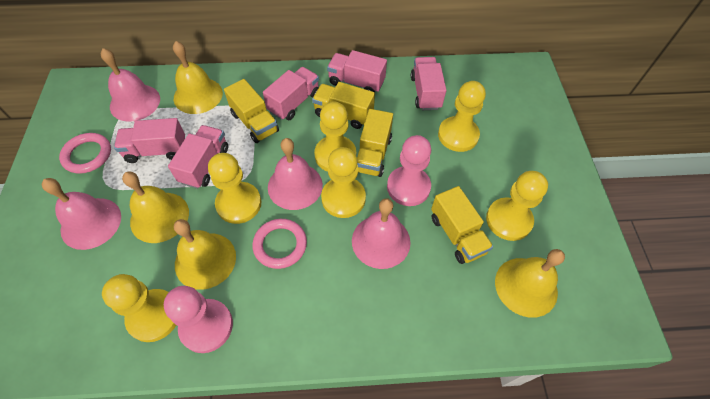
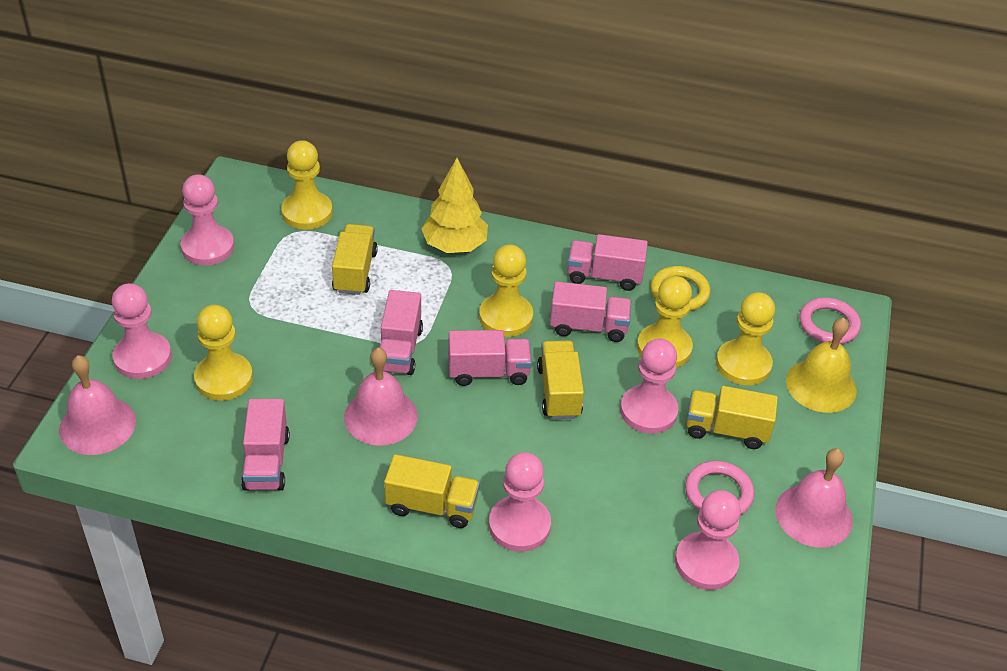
pink bell: [42,178,121,250] [101,48,160,122] [268,138,323,210] [352,198,411,269] = 4 -> [59,355,136,455] [344,347,418,446] [775,448,853,548] = 3
pink pawn: [164,286,233,353] [387,135,431,206] = 2 -> [112,283,172,379] [181,174,234,265] [489,452,551,552] [620,338,679,434] [675,490,741,590] = 5
yellow bell: [122,172,189,243] [173,41,223,114] [174,219,236,290] [495,249,565,318] = 4 -> [786,318,857,413] = 1
yellow pawn: [102,274,176,342] [208,153,261,224] [314,101,356,172] [321,147,366,218] [438,81,486,152] [486,171,548,241] = 6 -> [194,305,253,400] [281,140,332,230] [479,244,533,337] [637,276,693,368] [716,292,775,385] = 5
yellow ring: none = 0 -> [650,266,710,311] = 1
yellow tree: none = 0 -> [421,158,488,253] = 1

